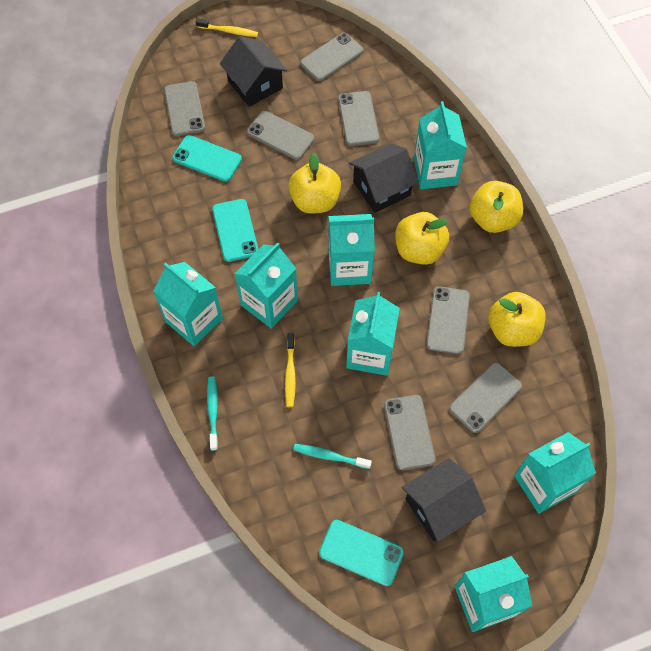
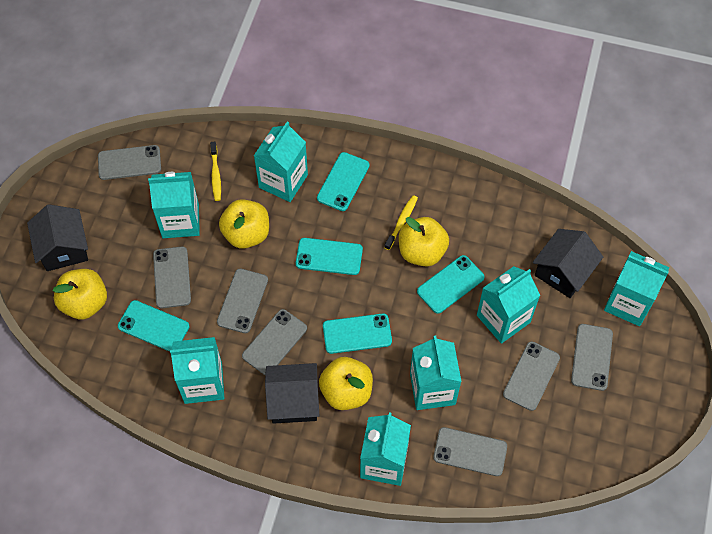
turquoise phone: [172,135,242,182] [212,199,258,262] [319,520,404,586] = 3 -> [118,300,189,352] [296,238,363,275] [317,152,370,211] [323,313,392,354] [417,255,485,314] = 5
turquoise toothbrush: [207,376,218,451] [293,444,372,469] = 2 -> none = 0

